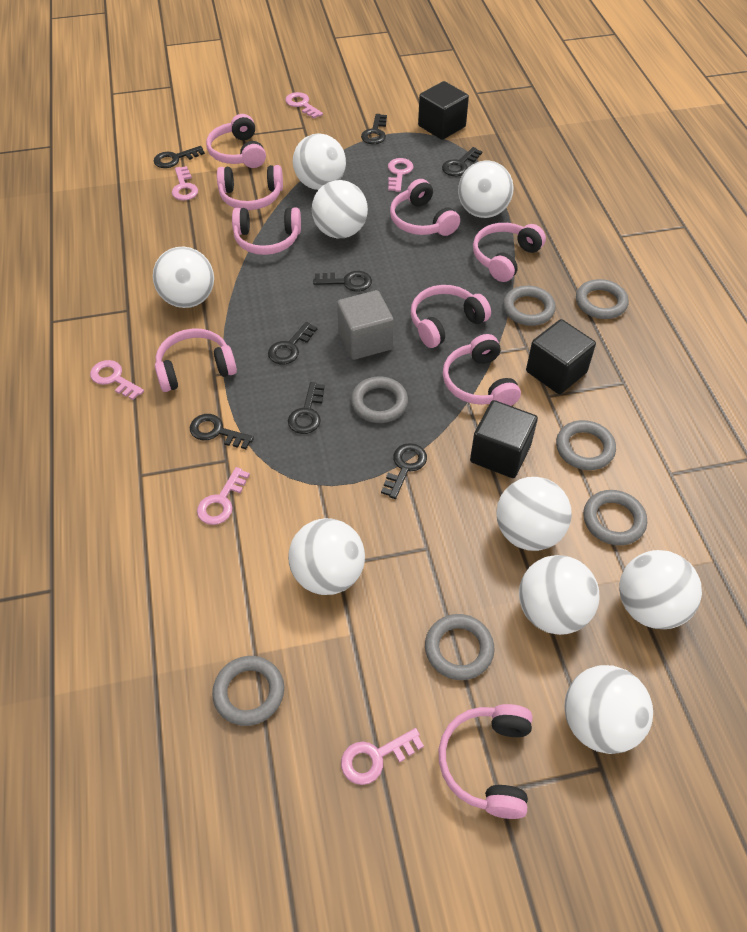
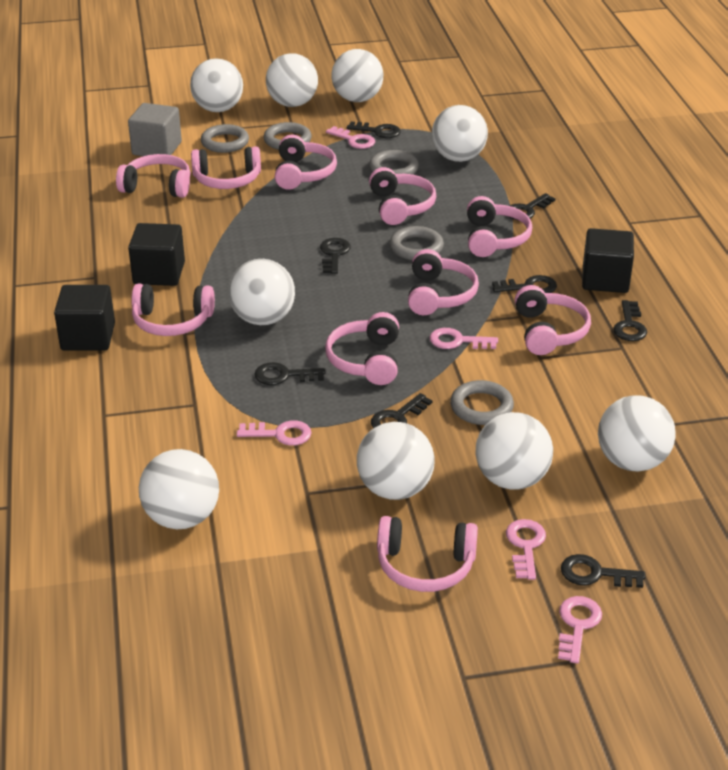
grey ring: [212,656,284,726] [351,376,408,423] [425,614,494,680] [503,285,556,326] [556,420,616,470] [576,279,629,319] [583,490,647,545] = 7 -> [201,124,249,153] [264,122,312,150] [369,150,419,174] [390,226,444,260] [450,380,514,425] = 5
pink headphones: [155,328,237,392] [206,114,266,168] [217,165,283,210] [232,208,301,255] [390,179,460,236] [411,285,491,348] [439,704,533,819] [443,334,521,406] [473,223,546,282] = 9 -> [116,154,191,198] [131,284,215,336] [191,146,261,189] [275,134,337,190] [325,312,399,385] [369,167,436,225] [377,516,478,592] [408,249,479,315] [467,196,532,257] [515,285,591,355] = 10
pink key: [90,360,144,400] [172,166,198,201] [197,467,250,525] [285,92,323,119] [341,728,424,785] [388,158,413,192] = 6 -> [237,420,312,446] [326,126,375,149] [429,328,498,349] [506,519,546,580] [558,596,602,664] = 5

